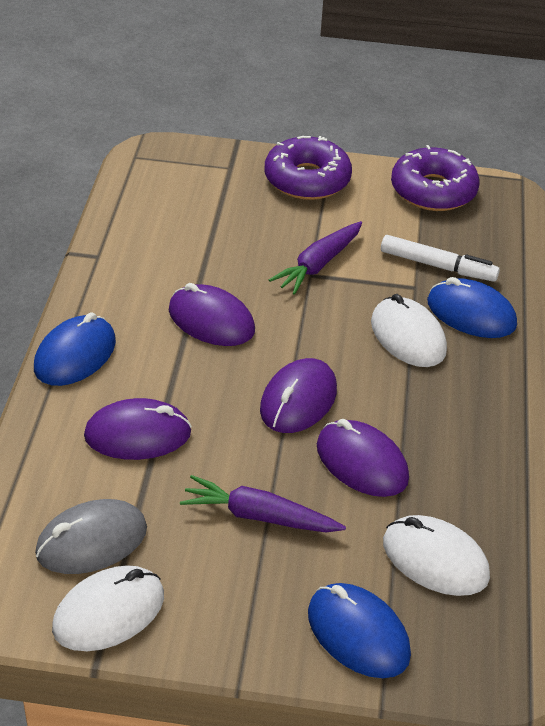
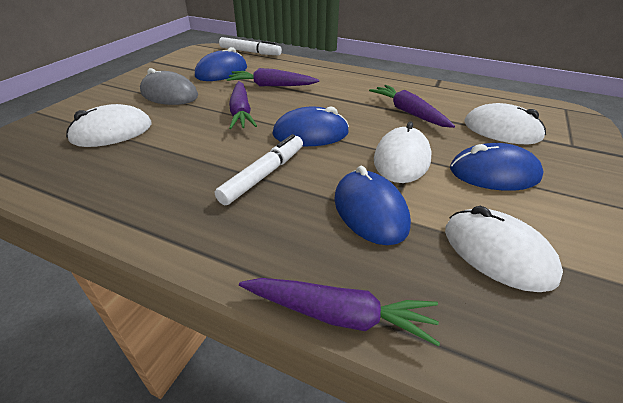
blue mouse: [34,312,116,386] [308,583,411,678] [427,277,517,338] = 3 -> [195,47,247,81] [272,106,349,146] [334,166,411,245] [450,143,544,191] = 4
purple carrot: [180,475,346,532] [269,221,362,295] = 2 -> [226,68,319,86] [229,81,257,129] [239,278,440,347] [369,85,455,128] = 4
purple donut: [265,136,352,200] [391,145,480,211] = 2 -> none = 0
purple mouse: [84,398,192,460] [169,283,255,346] [260,358,337,433] [317,419,409,497] = 4 -> none = 0
white marker: [381,235,500,282] = 1 -> [215,134,303,205] [219,37,282,56] = 2
white mouse: [52,565,164,651] [371,294,447,367] [383,515,490,596] = 3 -> [66,104,152,147] [374,122,431,183] [445,206,563,292] [464,103,546,144] = 4

